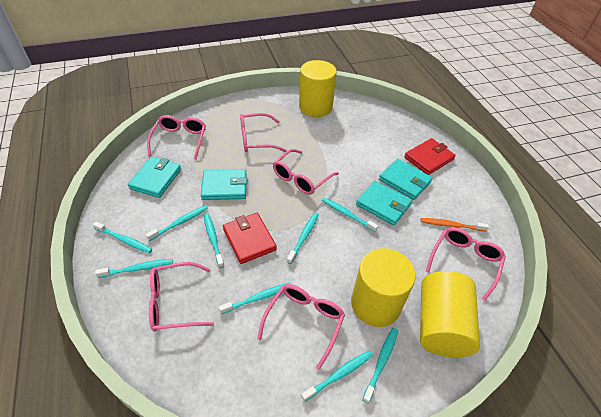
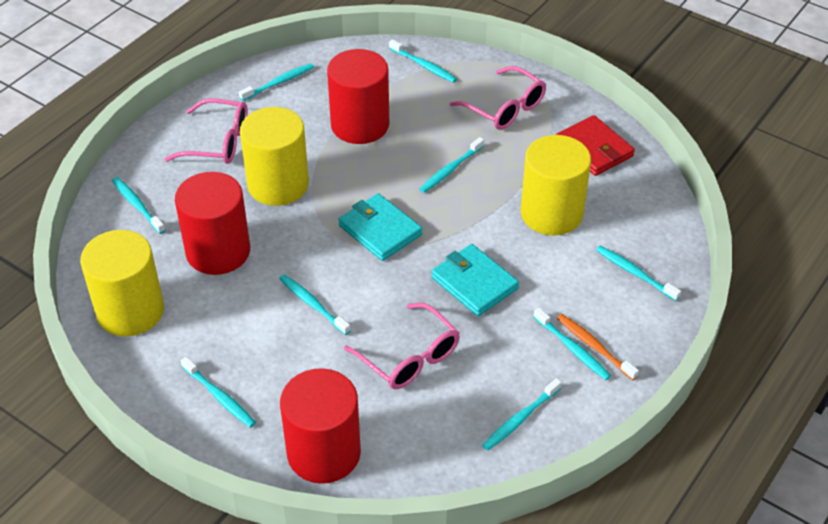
pink glasses: [147,115,206,160] [149,262,214,332] [240,113,287,152] [257,284,345,370] [273,149,339,195] [426,227,506,301] = 6 -> [165,98,248,164] [344,303,460,389] [450,66,546,130] = 3
red cylinder: none = 0 -> [175,172,250,275] [280,368,361,484] [327,49,389,144] = 3
red wallet: [223,213,277,264] [404,138,456,175] = 2 -> [556,115,635,176] = 1
turquoise wallet: [128,157,181,198] [201,170,247,200] [356,181,412,226] [379,159,433,200] = 4 -> [338,193,422,261] [431,244,519,316] = 2

